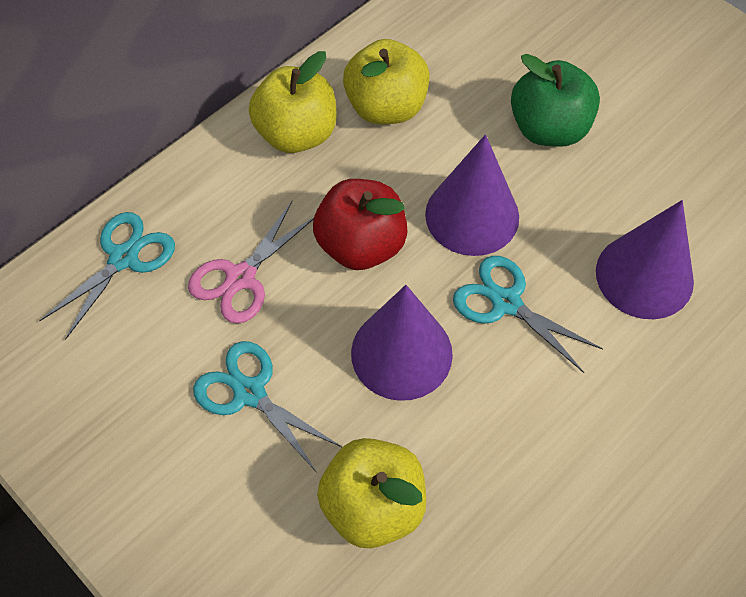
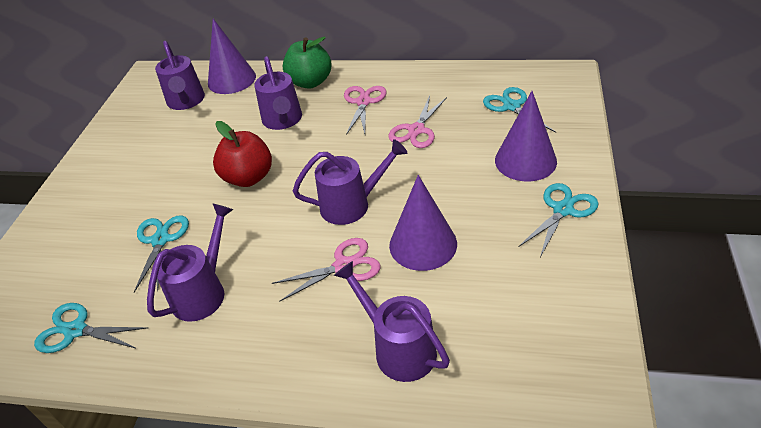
pink scissors: [188,201,314,324] = 1 -> [272,238,381,302] [344,86,387,135] [388,96,447,148] = 3
purple watering can: none = 0 -> [147,204,233,322] [155,41,205,110] [254,56,302,130] [293,139,407,225] [334,261,450,382] = 5
turquoise scissors: [39,212,175,340] [193,341,342,473] [453,256,603,373] = 3 -> [34,303,148,353] [134,215,189,293] [483,87,556,132] [518,183,599,257] = 4
yellow apple: [249,51,336,153] [317,438,426,548] [343,39,430,124] = 3 -> none = 0

